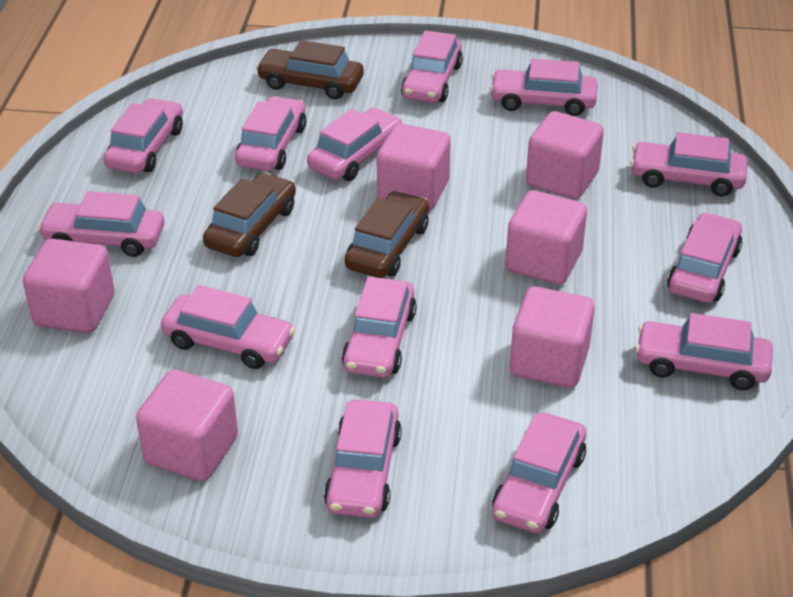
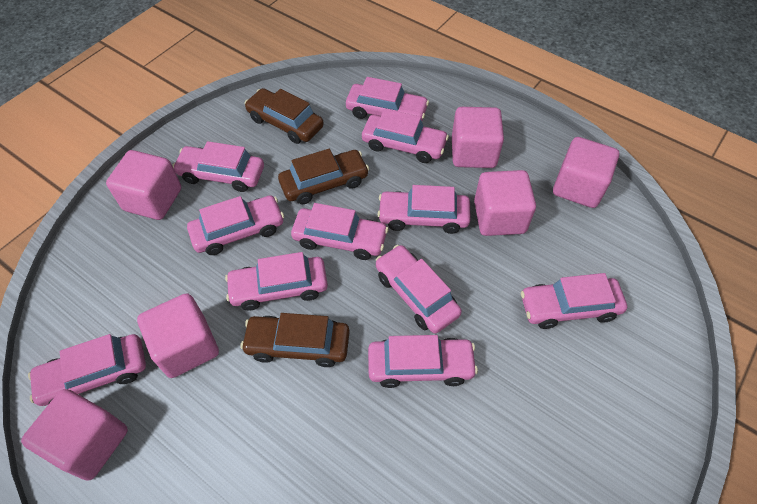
pink car: [38,191,164,257] [103,98,183,173] [161,285,295,369] [235,96,306,171] [307,108,402,181] [324,400,402,518] [342,277,417,378] [401,30,463,103] [489,59,598,116] [492,413,586,533] [630,132,747,196] [635,313,773,390] [667,212,743,303] = 13 -> [28,334,146,406] [172,141,264,192] [187,195,284,255] [225,252,328,311] [291,203,389,260] [346,77,429,121] [362,108,449,163] [368,335,478,388] [376,245,462,333] [377,185,471,234] [521,273,627,329] = 11

